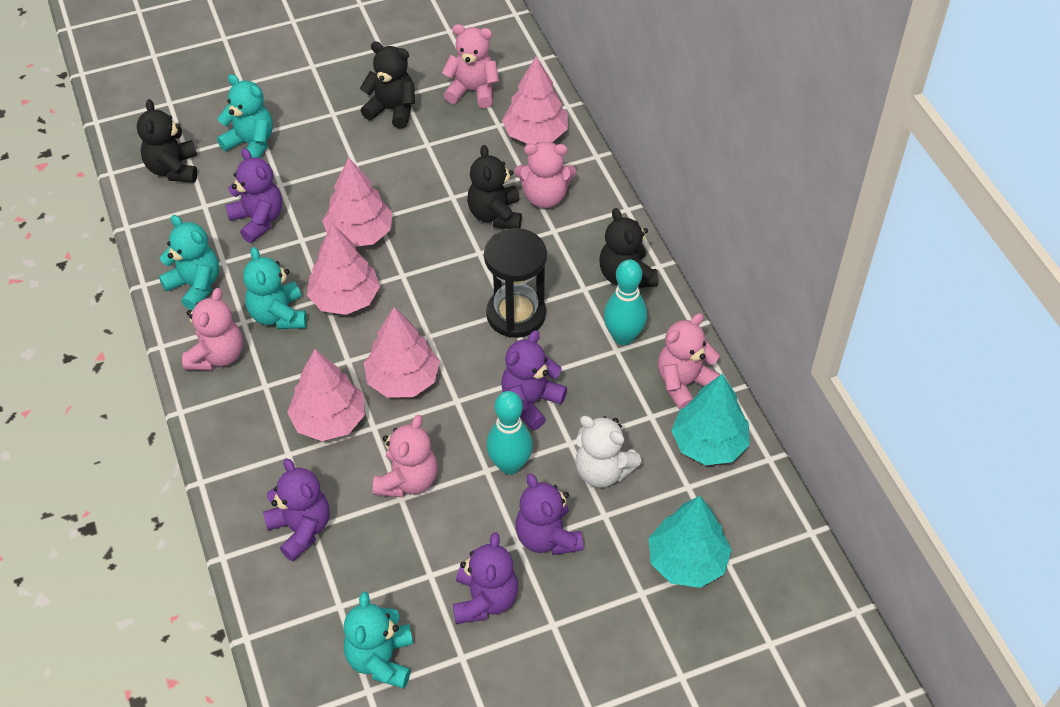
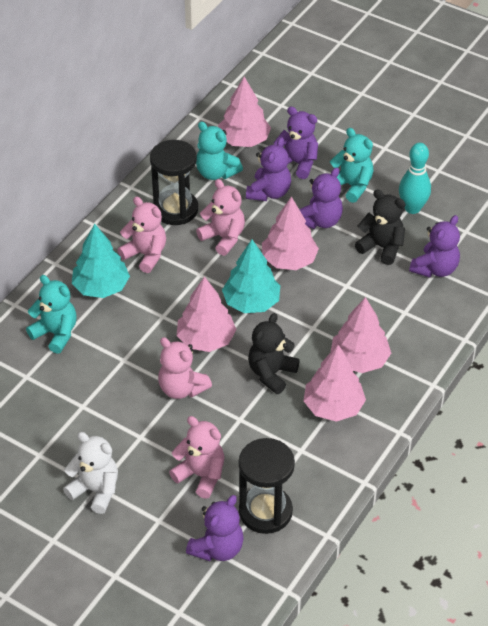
black hourglass: [484,228,547,338] = 1 -> [150,140,198,225] [239,438,295,534] = 2
black teddy bear: [137,99,197,183] [360,42,415,129] [467,145,522,229] [599,208,658,288] = 4 -> [248,313,300,394] [355,190,406,265] = 2
pink teddy bear: [182,288,243,370] [373,415,438,497] [442,24,499,108] [515,141,576,208] [658,313,721,410] = 5 -> [118,197,166,273] [158,337,212,399] [169,416,225,499] [196,179,245,256] = 4
turquoise bowling pin: [486,391,533,475] [604,259,647,345] = 2 -> [399,143,431,214] = 1
turquoise teddy bear: [159,215,219,310] [217,74,273,160] [243,247,307,329] [344,592,413,688] = 4 -> [26,275,77,354] [196,122,243,180] [330,128,374,203] = 3

